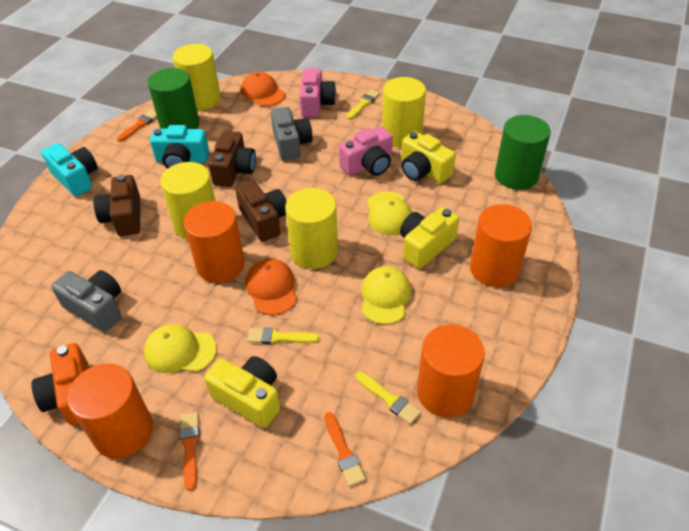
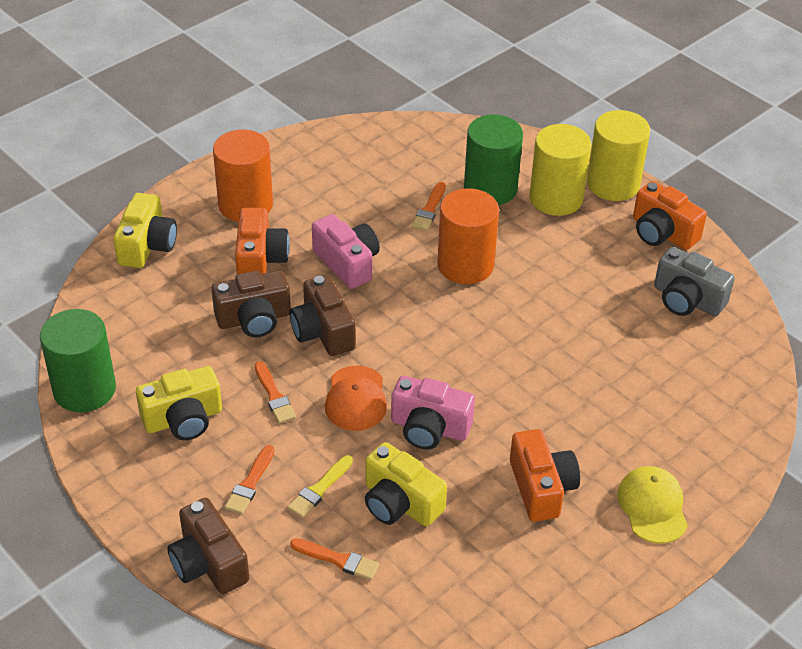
grey camera: [51,270,122,332] [271,107,313,161] = 2 -> [654,247,735,316] = 1
orange brush: [117,110,157,142] [180,413,200,491] [324,412,366,487] = 3 -> [224,445,275,515] [255,361,296,424] [290,538,379,580] [412,182,446,231] = 4
orange camera: [31,343,89,425] = 1 -> [235,208,290,275] [510,429,580,522] [633,181,707,250] = 3
orange cap: [241,72,285,106] [246,259,297,315] = 2 -> [325,365,387,431] = 1
orange cylinder: [67,364,153,458] [184,201,245,283] [417,325,485,417] [470,204,532,287] = 4 -> [213,130,273,222] [437,188,499,284] = 2
turquoise camera: [41,143,98,197] [150,125,209,169] = 2 -> none = 0
yellow brush: [247,328,320,344] [346,90,380,120] [356,372,421,425] = 3 -> [287,455,353,518] = 1
yellow cap: [144,324,217,373] [362,266,411,324] [367,191,412,235] = 3 -> [617,466,688,543] = 1
yellow cylinder: [160,162,215,240] [173,44,221,111] [285,188,338,269] [382,77,426,148] = 4 -> [530,124,591,216] [587,110,650,201] = 2

